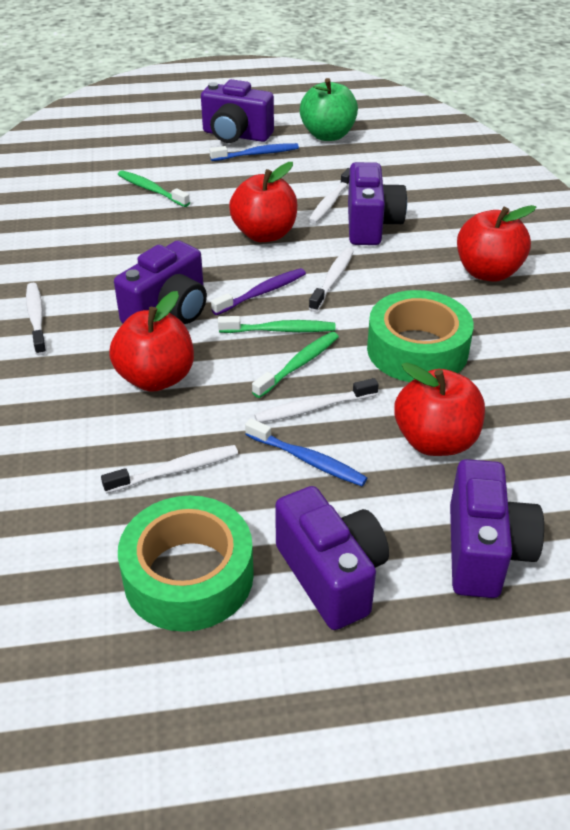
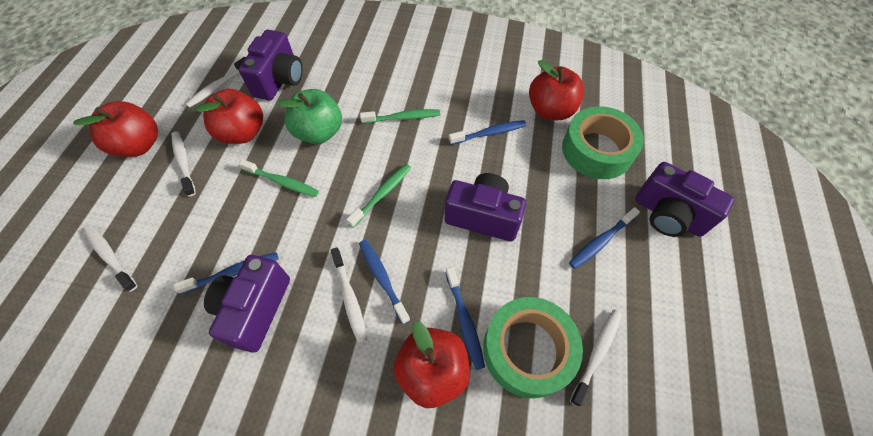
blue toothbrush: [209,143,299,161] [245,419,367,486] = 2 -> [173,252,279,294] [359,240,410,324] [446,267,485,370] [449,120,527,145] [569,207,640,269] = 5
purple camera: [114,240,207,324] [201,79,274,143] [275,486,389,630] [348,162,407,245] [450,459,544,598] = 5 -> [204,255,290,353] [239,30,303,100] [445,173,526,241] [635,162,735,237] = 4
purple toothbrush: [211,268,306,315] = 1 -> none = 0

